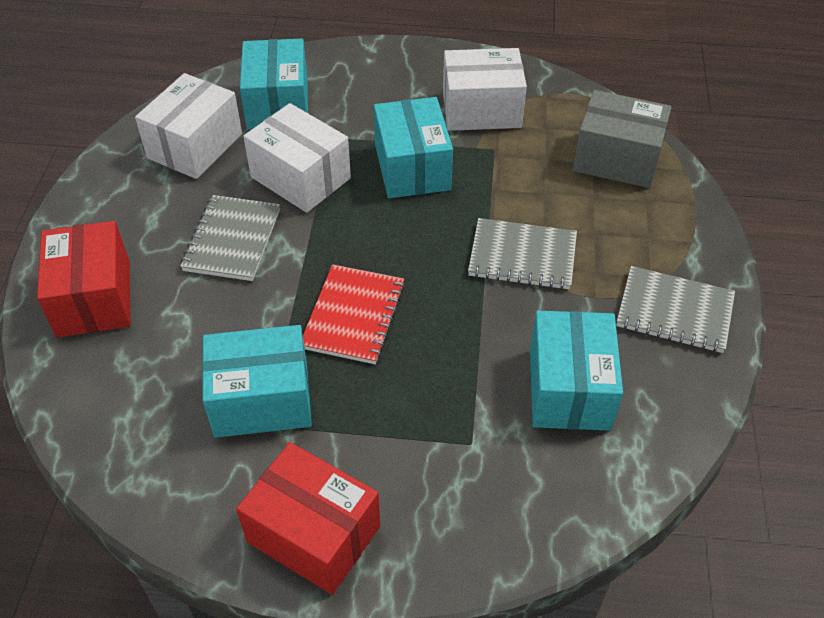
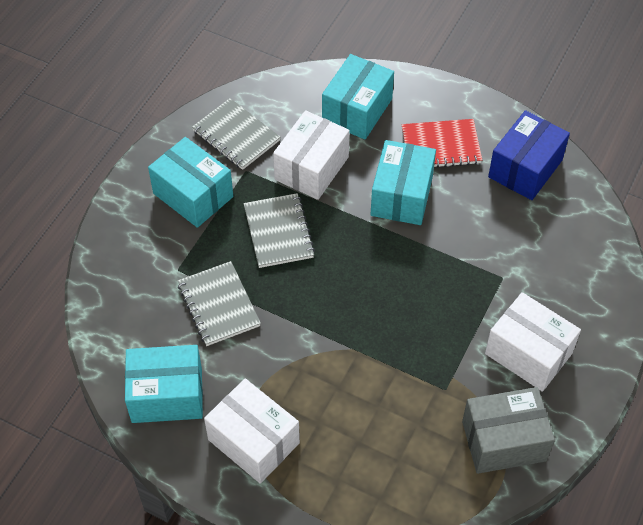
blue box: none = 0 -> [488,110,570,200] = 1
red box: [37,221,131,338] [236,442,380,595] = 2 -> none = 0

